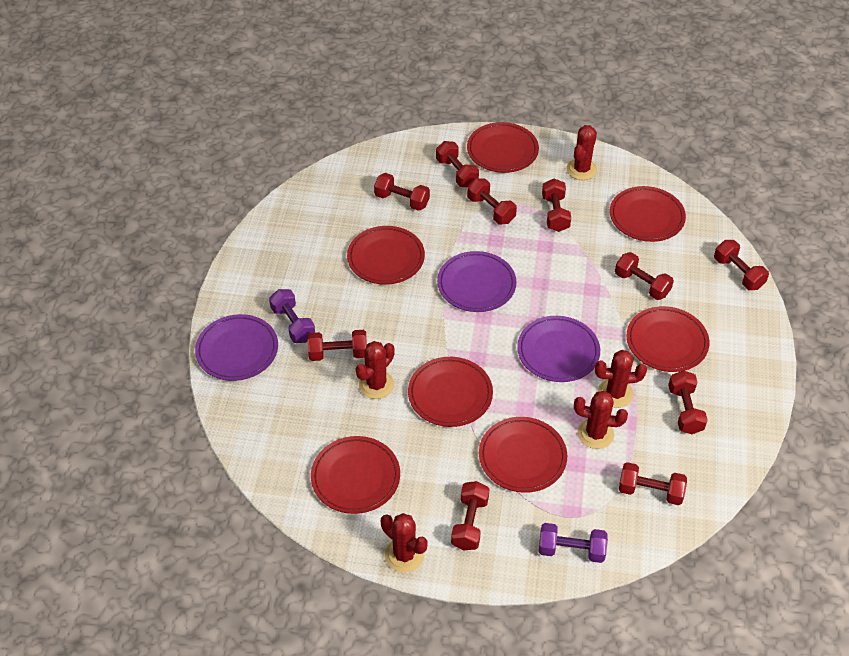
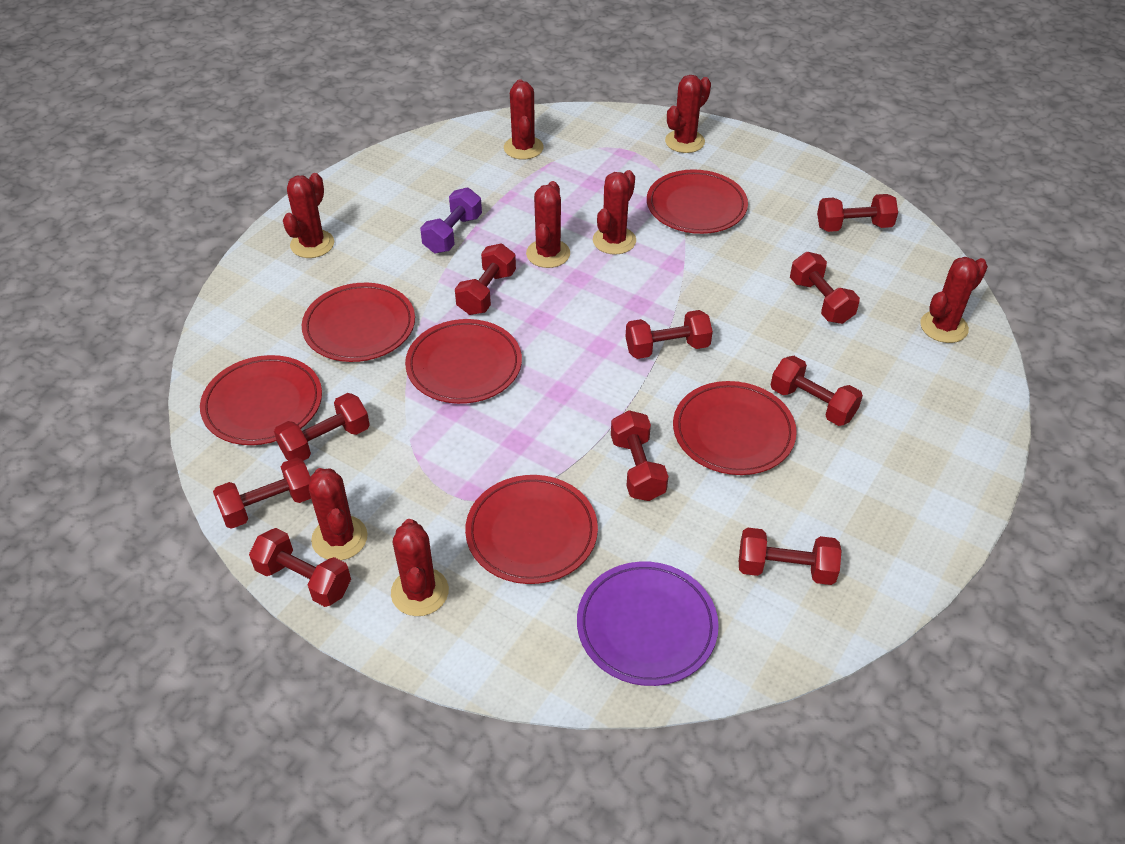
purple dumbbell: [269,289,315,343] [539,523,608,563] = 2 -> [420,188,482,253] = 1
purple plate: [195,314,278,381] [437,251,517,312] [517,316,600,382] = 3 -> [577,562,719,686] = 1
red cactus: [356,341,395,399] [381,513,428,572] [567,125,597,180] [574,391,628,449] [595,350,647,408] = 5 -> [283,173,334,258] [309,468,368,560] [391,519,449,616] [504,79,544,160] [526,181,570,268] [593,170,636,255] [665,75,711,153] [920,257,988,343] = 8
red plate: [311,436,400,514] [347,226,425,285] [408,357,493,427] [467,122,539,173] [479,417,567,493] [610,186,686,242] [626,306,709,372] = 7 -> [200,355,322,445] [302,283,415,362] [405,319,522,404] [465,475,598,584] [647,169,748,234] [673,381,797,475] = 6

